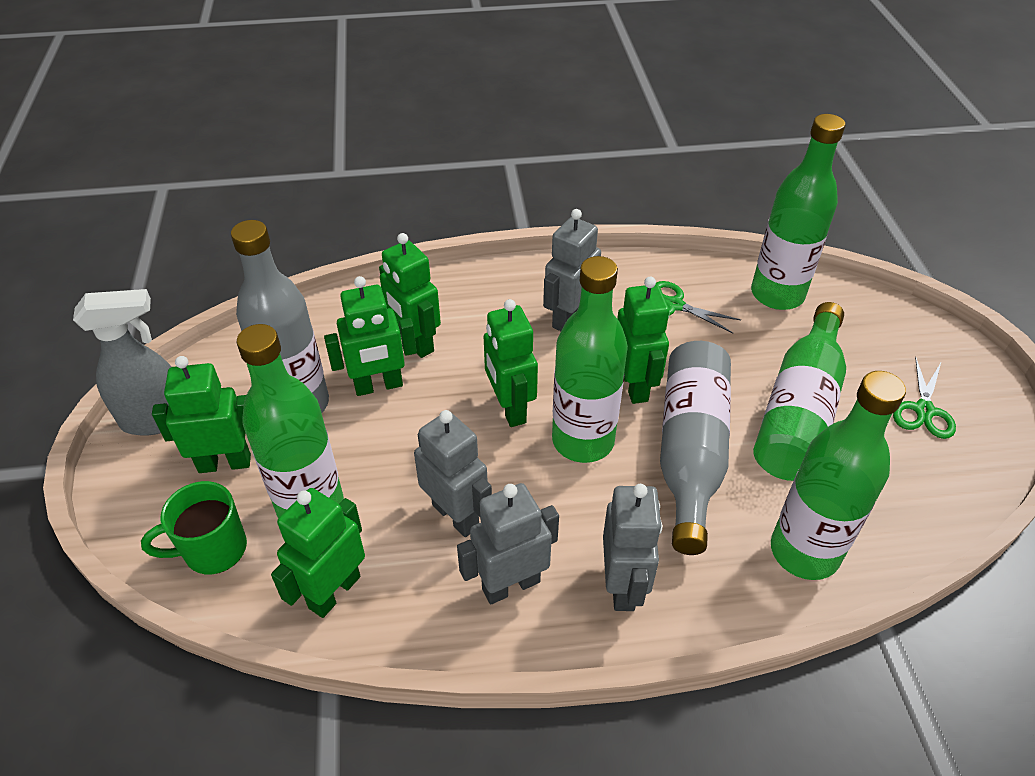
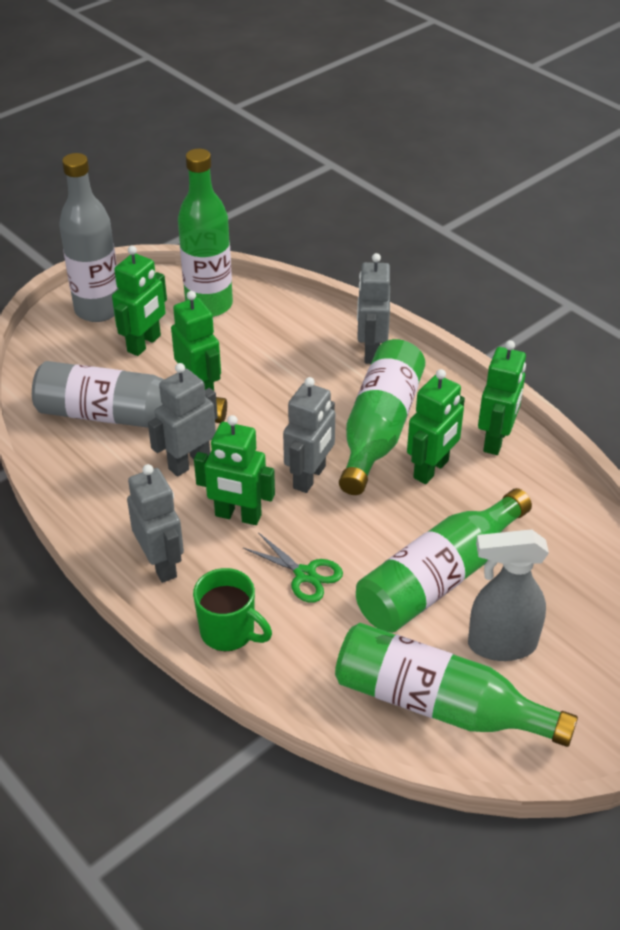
green bottle: [237,324,344,518] [552,256,628,463] [751,114,845,310] [753,302,846,481] [771,371,906,580] = 5 -> [178,149,233,317] [335,623,578,747] [339,339,425,495] [356,488,532,633] = 4
green robot: [152,356,251,473] [271,488,365,618] [324,276,417,396] [379,233,441,358] [484,299,538,427] [617,277,669,404] = 6 -> [112,246,167,356] [171,291,221,391] [194,415,275,525] [407,369,465,484] [478,340,526,455] = 5
green scissors: [656,281,741,333] [893,356,956,439] = 2 -> [243,532,343,603] = 1

